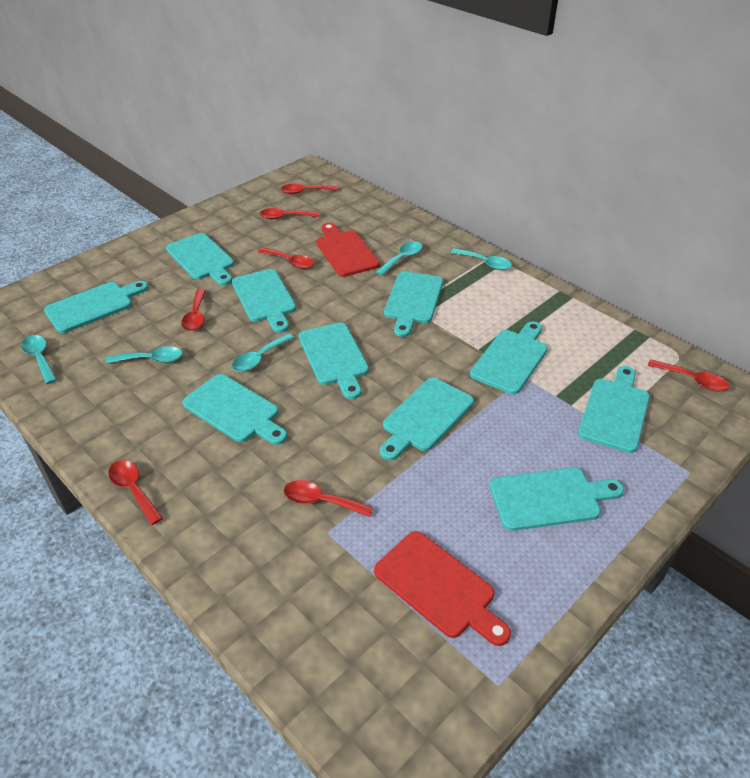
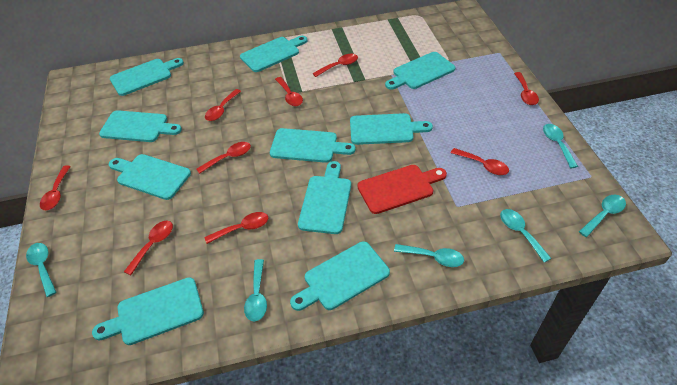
red cutting board: [316,223,380,277] [374,531,511,646] = 2 -> [357,165,447,214] = 1
red spoon: [108,460,163,525] [181,289,206,331] [258,248,314,269] [259,208,320,219] [281,183,338,194] [284,480,373,517] [647,359,729,392] = 7 -> [40,165,71,210] [124,221,173,275] [196,142,251,174] [204,212,268,244] [205,89,241,121] [275,77,303,106] [313,54,358,77] [451,148,509,175] [514,72,539,105] = 9
turquoise spoon: [21,335,57,384] [105,346,183,364] [232,333,294,372] [376,241,422,276] [451,248,512,270] = 5 -> [26,243,57,297] [244,259,267,322] [394,244,464,267] [500,209,552,263] [543,124,578,168] [579,195,626,237] = 6

